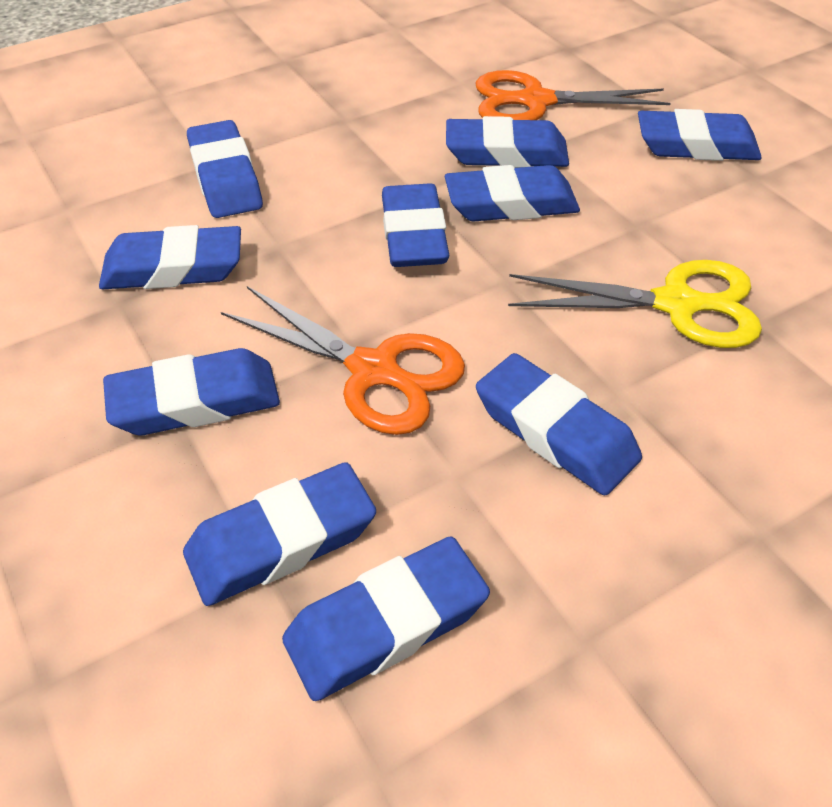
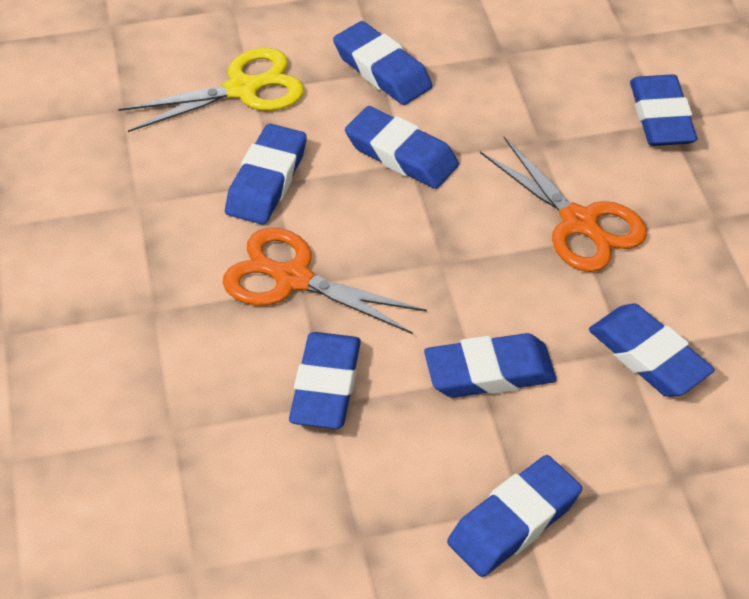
blue eraser: [99,225,241,289] [103,348,280,435] [183,462,376,606] [187,120,263,218] [282,536,490,701] [382,183,449,267] [445,165,580,221] [446,116,569,168] [476,353,642,495] [638,109,762,161] = 10 -> [225,124,307,225] [289,332,361,429] [333,21,432,105] [345,106,459,189] [424,333,557,398] [447,455,582,577] [589,303,715,397] [630,74,697,146] = 8

